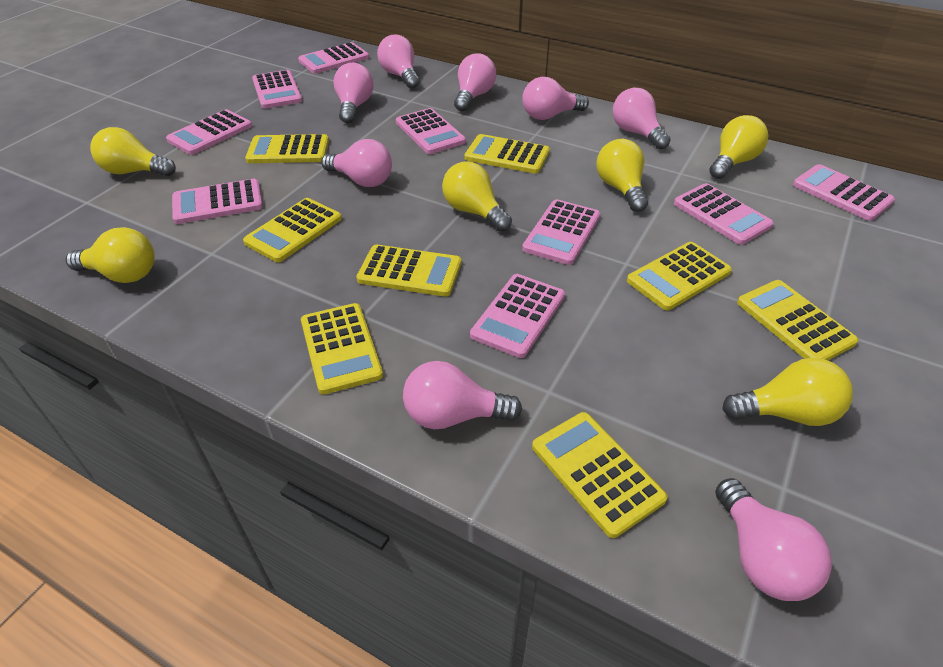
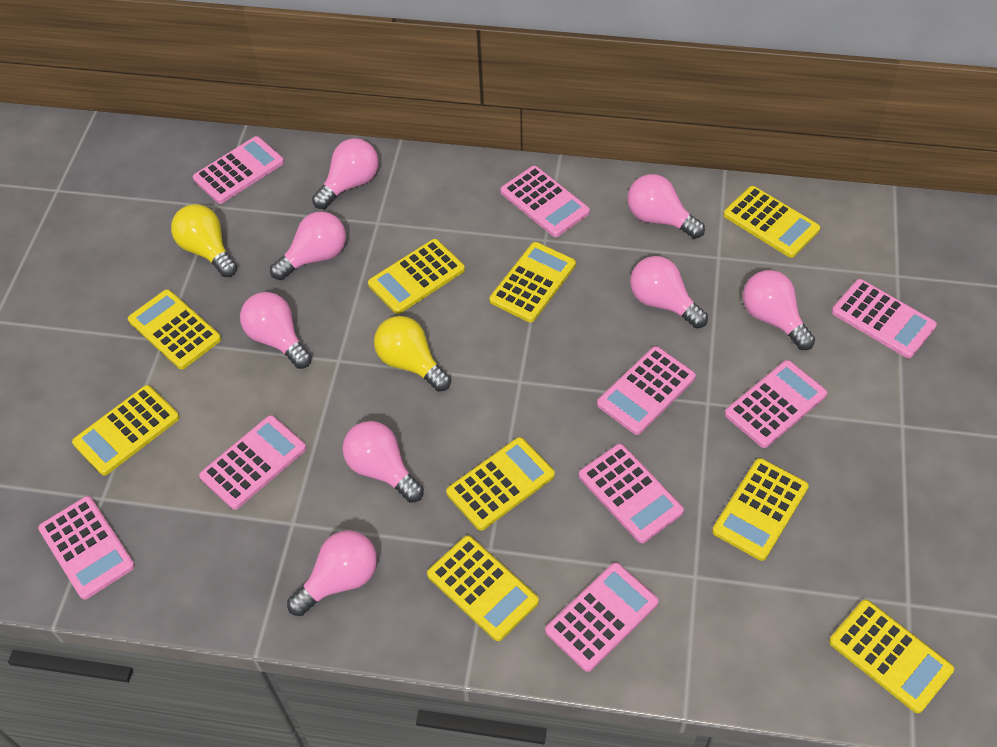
yellow calculator: [243,198,342,262] [245,134,329,163] [301,303,383,395] [356,245,461,297] [464,134,550,174] [532,412,668,538] [627,242,732,311] [737,280,858,360] = 8 -> [72,385,179,476] [128,289,221,369] [368,239,465,314] [427,536,539,641] [446,437,555,531] [489,242,576,322] [712,458,809,561] [723,186,820,258] [829,600,954,713] = 9
yellow light bulb: [66,227,155,283] [90,127,176,176] [442,161,512,232] [597,139,648,212] [709,115,769,179] [722,358,853,426] = 6 -> [171,204,237,277] [374,316,451,392] = 2

